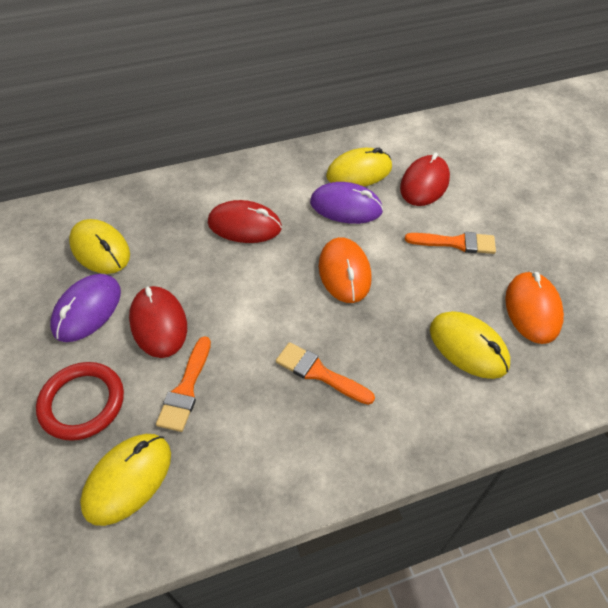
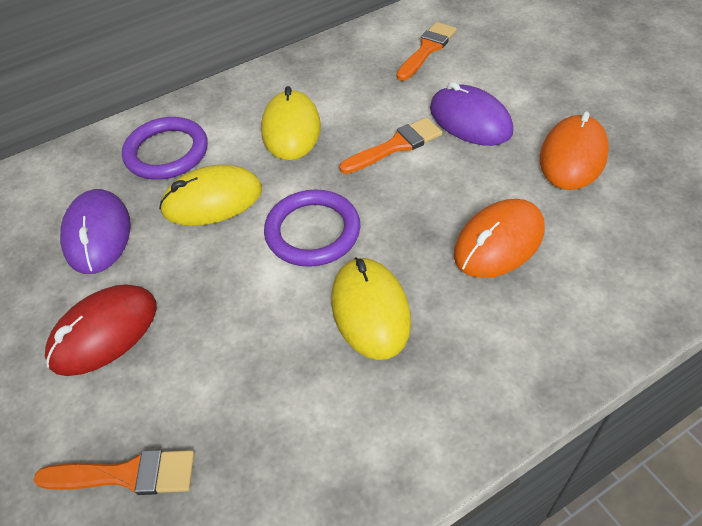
purple ring: none = 0 -> [122,117,208,180] [264,189,361,267] = 2
red mouse: [129,286,187,358] [208,200,282,243] [400,153,450,206] = 3 -> [45,284,157,376] = 1
red ring: [36,362,124,441] = 1 -> none = 0
yellow mouse: [69,219,130,274] [80,434,171,526] [326,148,392,187] [430,311,510,379] = 4 -> [159,165,262,226] [261,86,321,160] [331,257,411,360] = 3

